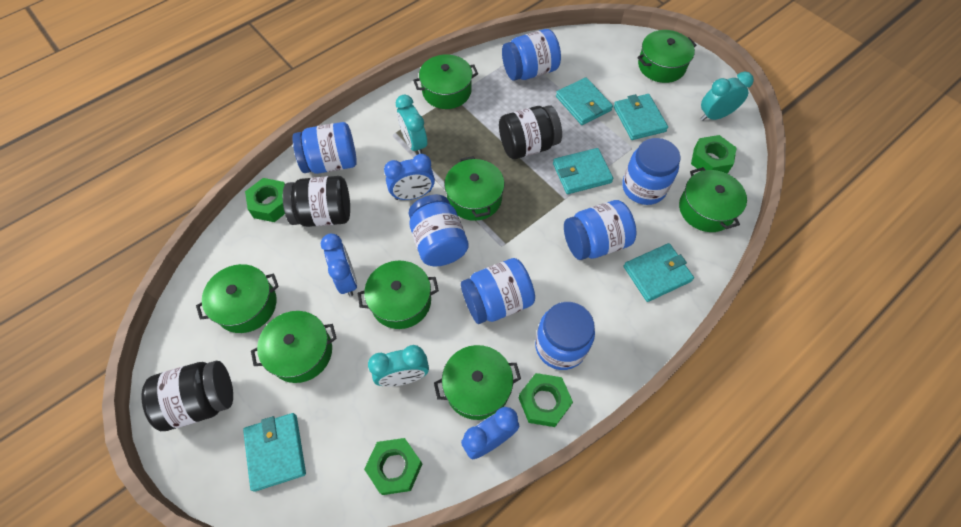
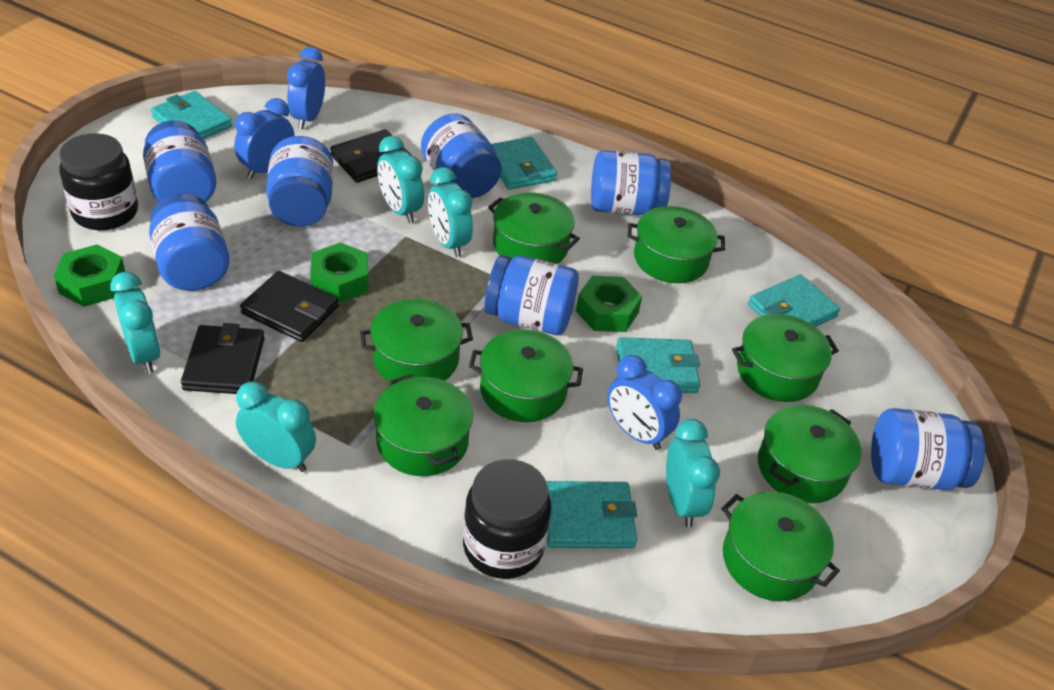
black jar: [141,361,233,431] [283,176,350,227] [499,105,562,159] = 3 -> [59,133,138,230] [463,459,551,579] = 2
black wallet: none = 0 -> [181,323,265,394] [240,271,339,342] [330,129,412,183] = 3
green nut: [245,178,285,222] [364,438,423,495] [519,373,573,427] [691,135,736,174] = 4 -> [54,245,125,307] [310,243,368,303] [576,276,642,332] = 3
turquoise clock: [368,345,429,387] [396,95,427,154] [701,72,754,121] = 3 -> [110,272,161,373] [236,381,316,472] [377,136,424,223] [428,167,473,257] [666,419,720,527] = 5

